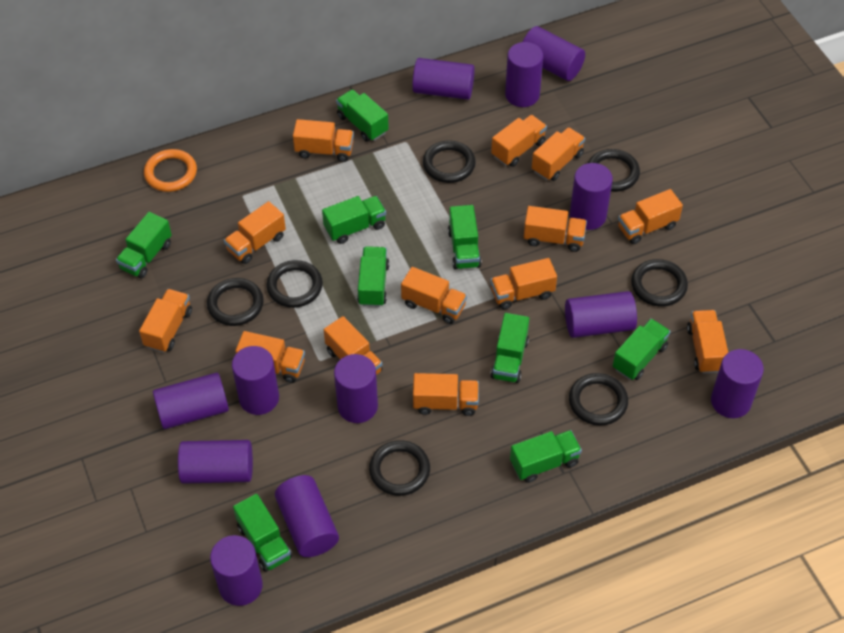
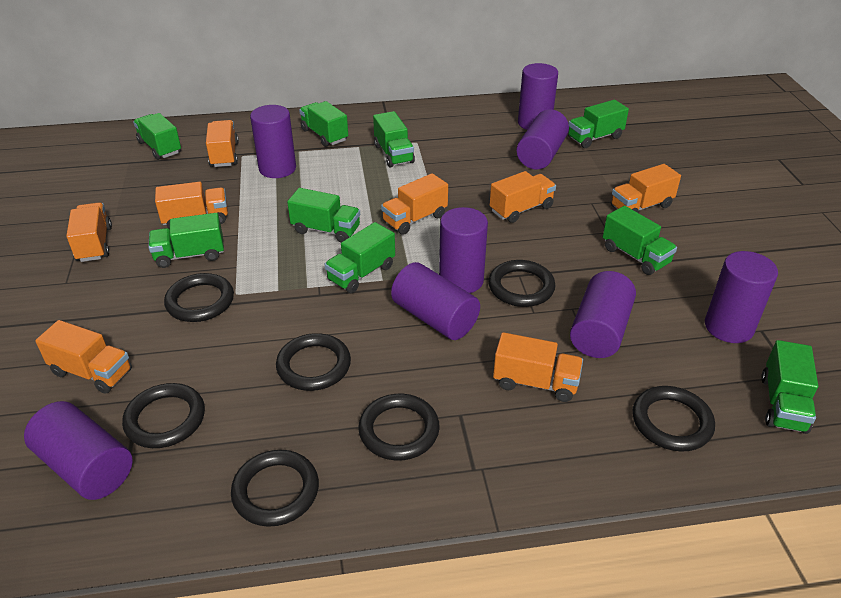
orange ring: [144,149,197,192] = 1 -> none = 0
orange truck: [139,289,192,353] [224,201,286,264] [235,331,305,383] [293,119,354,162] [324,316,383,375] [401,267,467,324] [413,373,479,416] [490,258,557,309] [491,115,547,167] [524,206,587,252] [532,127,585,181] [618,189,683,244] [687,310,728,374] = 13 -> [35,320,132,394] [66,202,112,262] [155,182,228,229] [206,120,239,167] [381,173,448,235] [490,171,556,223] [493,332,583,402] [611,164,681,213] = 8
purple cylinder: [153,372,229,429] [178,440,253,484] [210,535,263,606] [232,346,279,415] [275,475,339,557] [334,354,378,423] [412,58,475,100] [505,42,543,107] [523,26,585,81] [565,291,637,338] [570,163,613,230] [711,349,764,418] = 12 -> [24,401,133,500] [250,105,296,178] [391,262,480,340] [439,207,488,293] [516,110,569,169] [518,63,558,130] [570,271,636,358] [705,251,778,343] = 8

